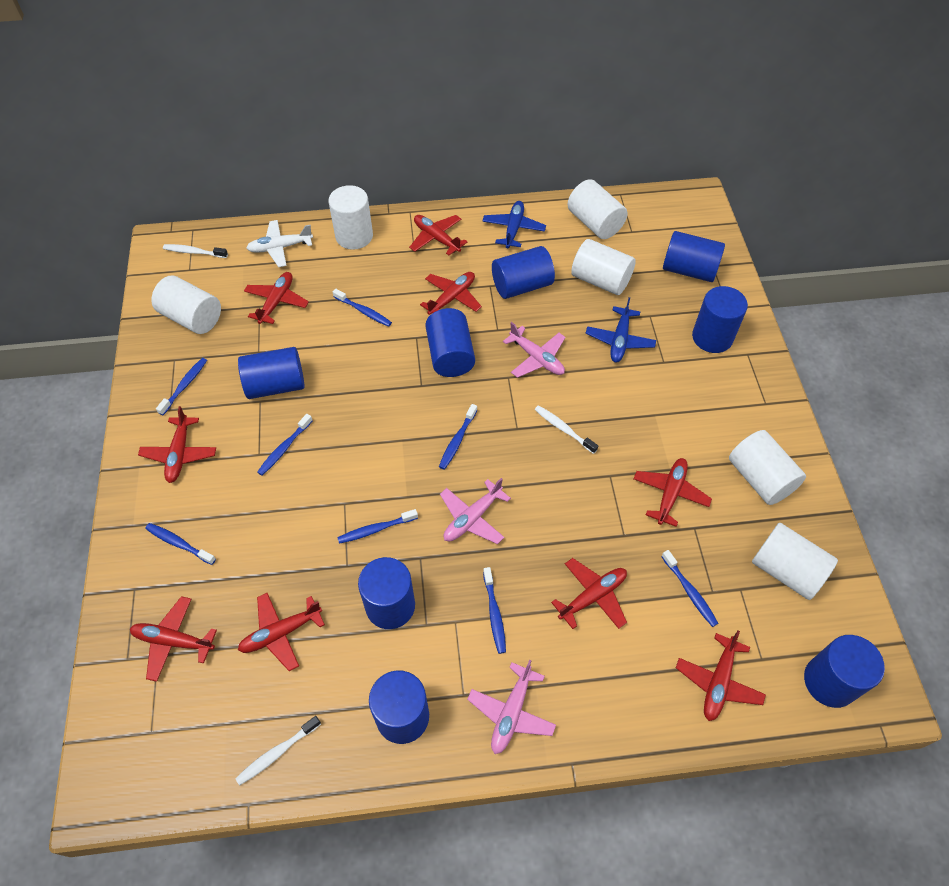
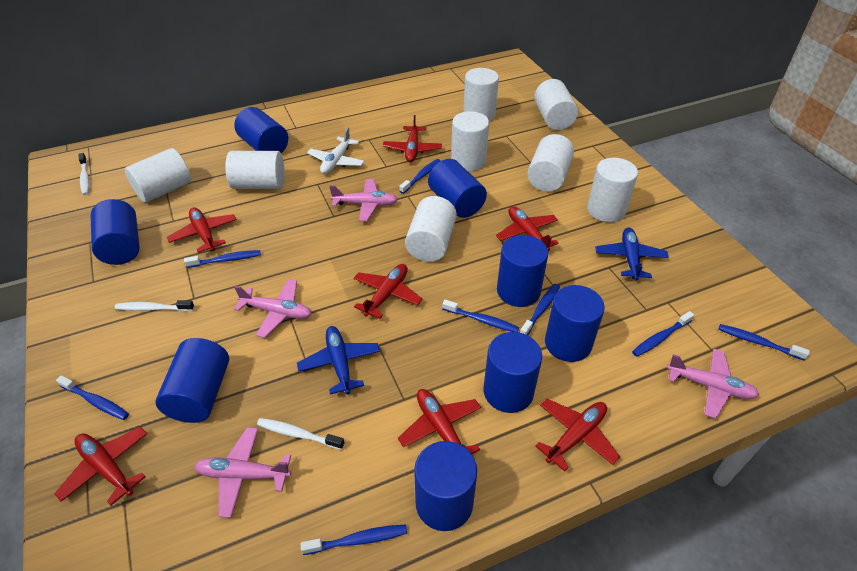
pink plane: [440,478,511,544] [467,660,556,754] [503,322,565,378] = 3 -> [194,427,291,518] [234,279,312,338] [329,179,398,221] [667,349,759,419] = 4
red plane: [130,596,217,682] [138,406,216,483] [238,593,325,671] [244,272,309,324] [409,215,468,256] [420,272,482,315] [551,558,627,629] [634,458,712,527] [676,631,766,721] = 9 -> [54,427,147,505] [167,207,237,253] [354,264,422,319] [383,115,442,162] [398,389,481,454] [496,206,559,251] [535,399,620,472] = 7
white cylinder: [151,276,221,334] [328,185,373,250] [568,179,628,239] [571,239,636,295] [729,430,806,505] [752,523,838,600] = 6 -> [125,148,191,203] [225,151,285,189] [405,196,457,262] [451,111,489,171] [463,68,499,121] [527,134,574,192] [534,79,578,130] [587,158,638,222] = 8

